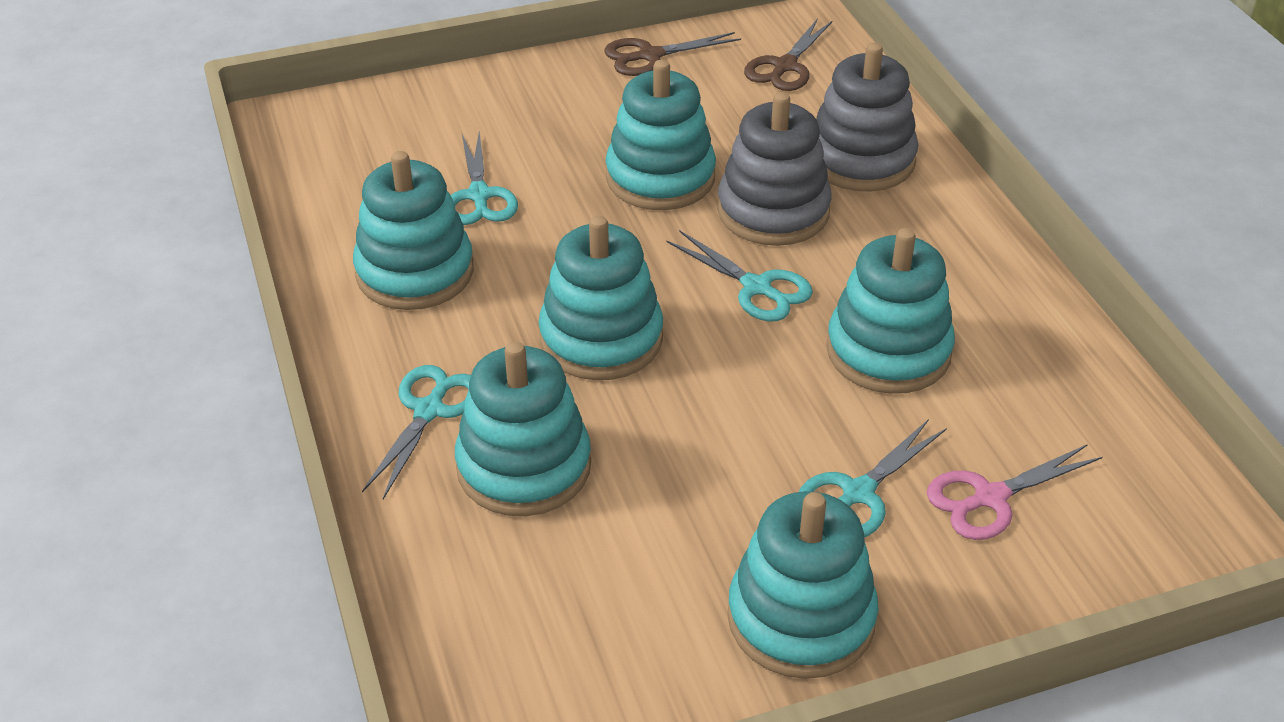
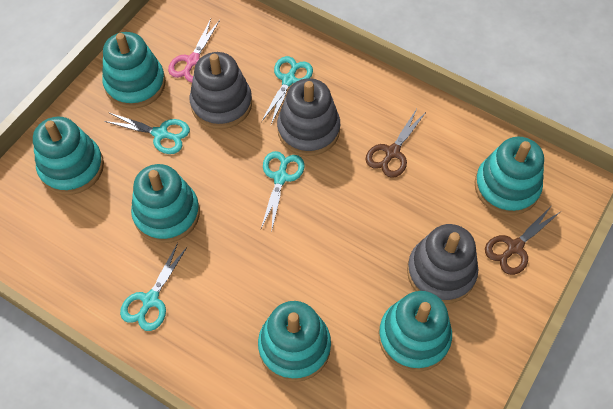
grey stacking toy: [717,92,832,246] [816,42,918,192] = 2 -> [189,52,252,129] [277,78,340,156] [407,224,478,304] = 3

